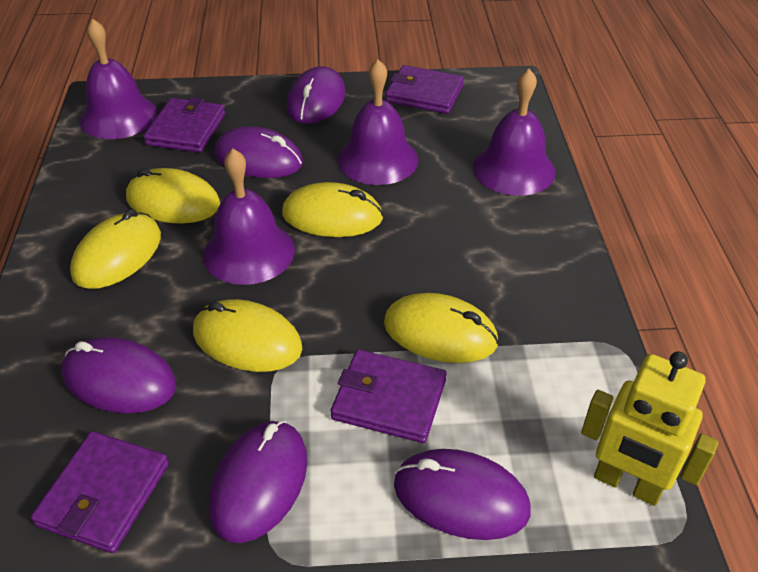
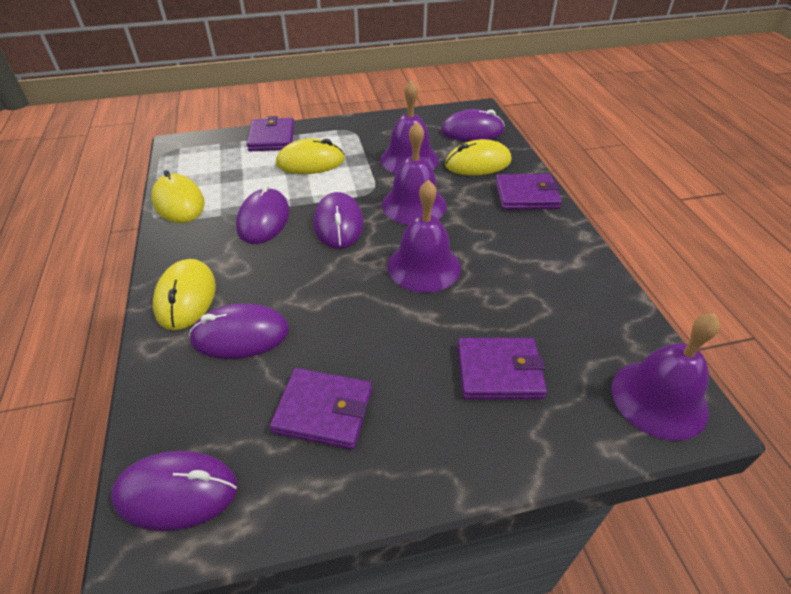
yellow mouse: [70,209,161,289] [126,168,220,224] [193,299,302,372] [282,182,383,237] [384,293,499,363] = 5 -> [151,170,205,223] [153,259,216,330] [276,139,345,174] [445,139,512,176] = 4
yellow robot: [581,351,718,506] = 1 -> none = 0

